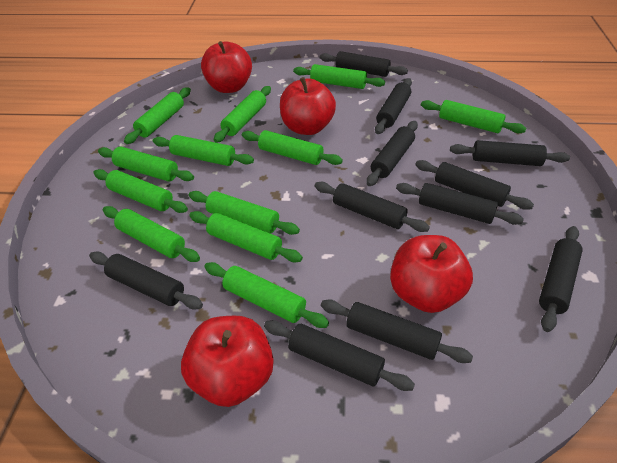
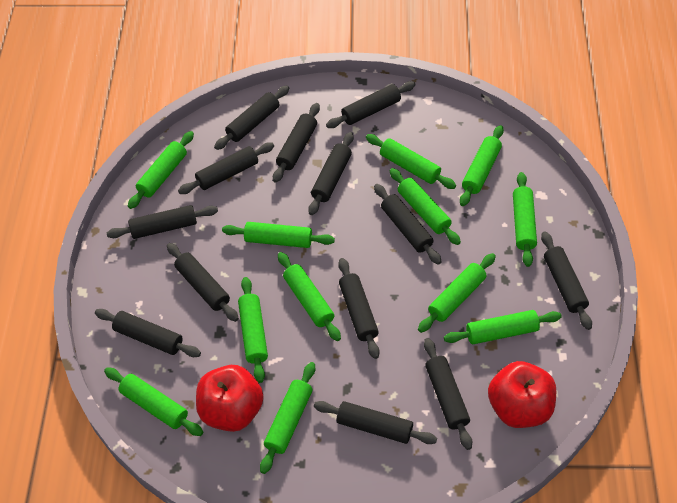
black rolling pin: [89,252,203,310] [264,320,415,391] [315,182,430,232] [320,51,408,77] [321,300,473,363] [366,121,418,186] [375,78,412,134] [396,183,524,225] [415,160,534,210] [450,140,570,166] [539,226,583,332] = 11 -> [95,309,201,357] [107,205,218,239] [167,243,239,322] [178,143,274,194] [214,85,289,150] [273,103,320,183] [308,132,354,215] [314,401,437,444] [326,81,416,128] [338,258,380,359] [374,184,442,264] [424,338,472,450] [541,232,592,330] = 13
red apple: [181,316,274,407] [201,41,252,93] [280,77,336,135] [390,235,473,313] = 4 -> [196,365,264,432] [488,361,556,428] = 2

